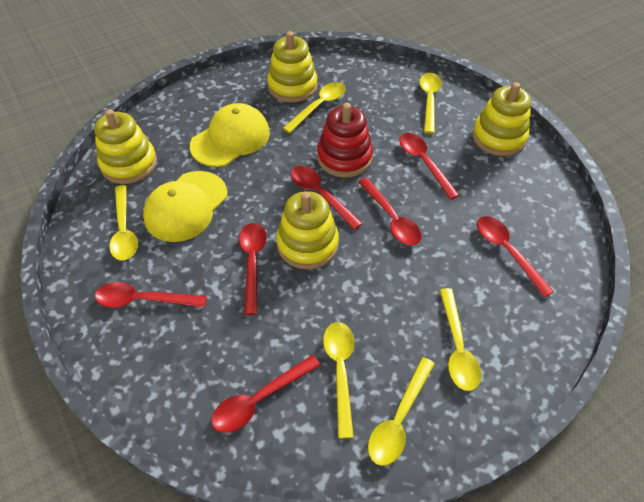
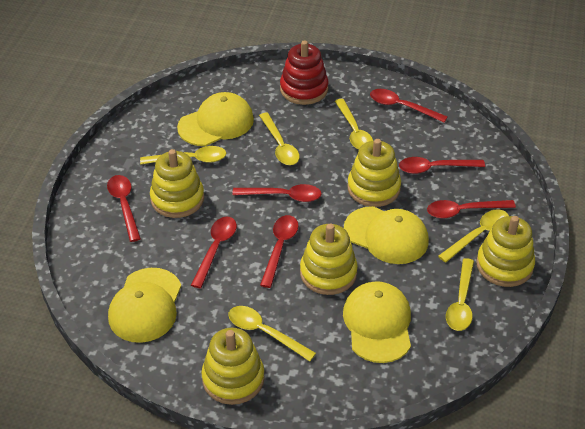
yellow cap: [143,171,227,242] [190,103,270,167] = 2 -> [108,268,181,343] [177,92,254,146] [343,281,411,363] [344,206,429,264] = 4
yellow stacking toy: [94,109,157,184] [267,31,318,103] [276,191,339,269] [472,82,531,156] = 4 -> [150,149,204,218] [201,328,265,405] [300,224,358,295] [347,139,401,207] [476,216,535,287] = 5

